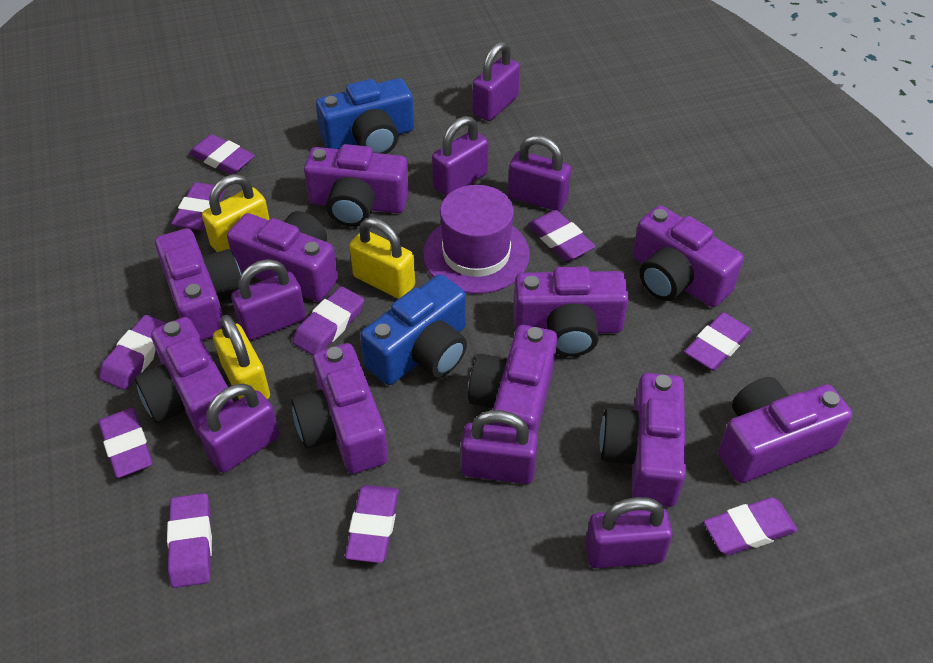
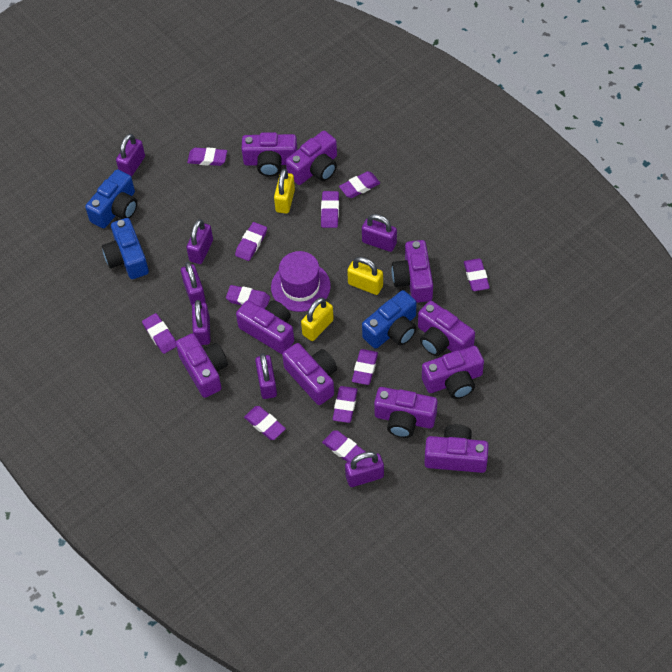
blue camera: [316,78,414,154] [360,274,467,385] = 2 -> [85,169,137,228] [102,218,149,279] [362,290,417,349] = 3
purple eraser: [98,408,153,478] [99,315,167,390] [167,493,212,588] [171,182,226,231] [189,134,255,175] [292,286,364,355] [345,485,399,563] [528,210,596,261] [684,312,752,371] [703,497,798,555] = 10 -> [142,313,176,354] [187,147,227,166] [226,285,270,309] [235,222,267,261] [244,406,286,440] [321,191,339,228] [322,430,365,462] [333,386,358,423] [339,171,380,198] [352,349,378,385] [464,258,490,291] = 11

